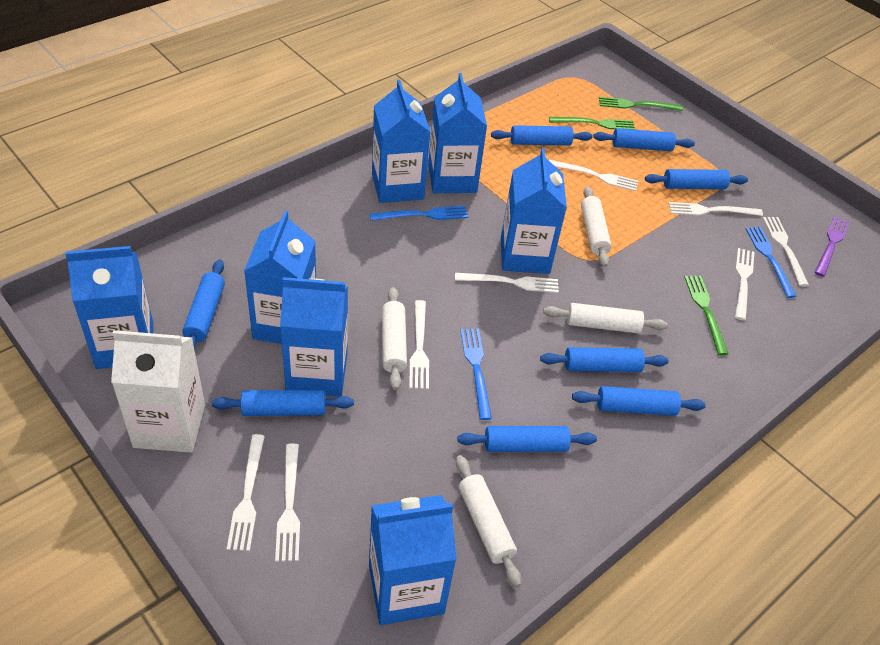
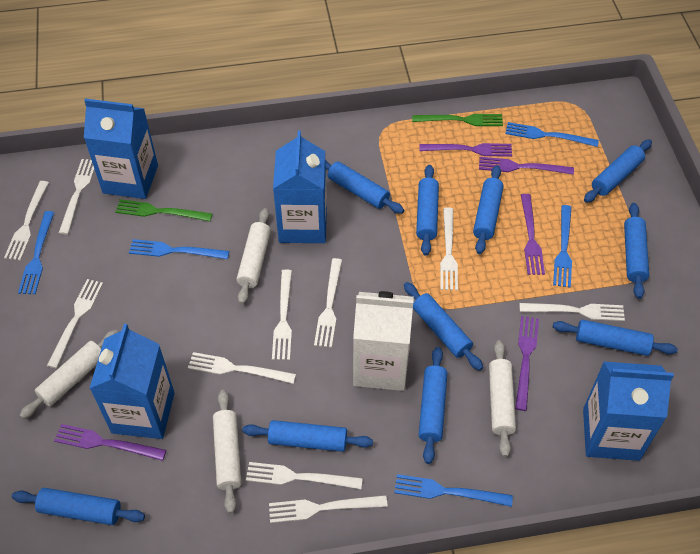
blue carton: [65,246,153,369] [244,211,316,344] [280,277,348,397] [369,495,457,625] [372,80,430,203] [428,73,487,193] [501,148,567,274] = 7 -> [84,99,158,199] [89,324,175,439] [273,131,327,243] [583,361,674,461] = 4
blue fork: [370,206,468,221] [460,329,492,420] [745,227,797,298] = 3 -> [18,211,54,294] [129,239,229,259] [394,474,513,507] [505,122,599,147] [553,205,572,288] = 5
blue rolling pin: [182,260,225,350] [212,390,354,416] [457,426,597,452] [491,125,593,145] [540,347,668,372] [572,386,706,416] [593,128,695,151] [645,169,748,189] = 8 -> [12,488,145,525] [242,420,373,452] [325,160,404,214] [404,282,483,371] [416,165,439,256] [419,347,447,464] [473,165,504,254] [553,320,678,356] [584,139,652,203] [624,203,649,299] = 10
green fork: [549,117,635,130] [599,97,683,111] [684,276,728,355] = 3 -> [115,199,212,221] [412,114,503,126] = 2
purple fork: [815,216,850,277] = 1 -> [54,424,166,461] [419,143,512,157] [479,157,574,175] [515,316,539,411] [521,194,545,275] = 5
white fork: [227,434,265,551] [275,444,300,562] [409,300,429,389] [455,273,559,293] [549,160,638,191] [668,202,763,216] [735,248,754,320] [763,217,809,286] = 8 -> [4,181,49,261] [47,279,103,369] [59,159,95,235] [188,352,296,384] [246,462,363,489] [269,495,388,523] [272,270,292,360] [314,258,342,348] [440,208,458,291] [519,303,625,321] = 10

